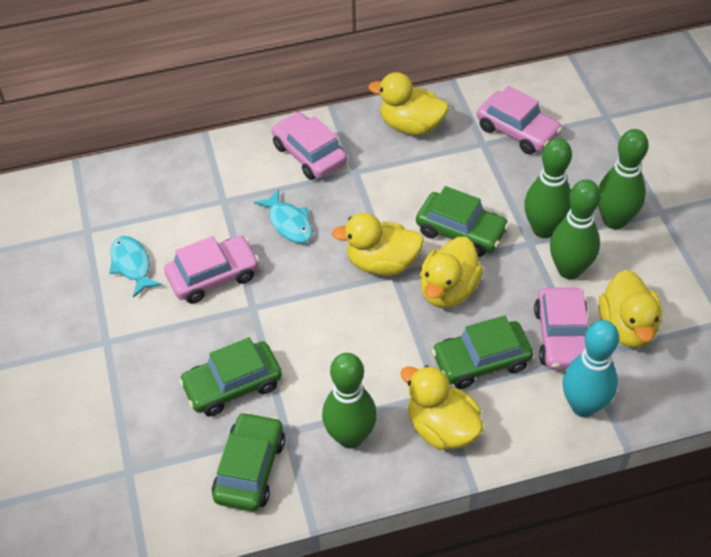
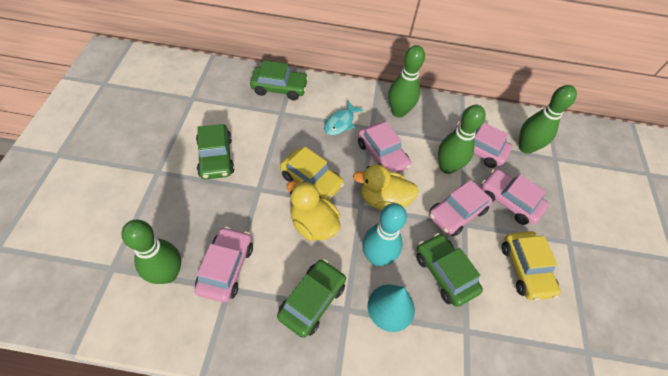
pink car: [164,236,259,303] [272,112,347,180] [477,86,562,154] [534,288,588,370] = 4 -> [194,227,253,302] [358,122,411,173] [429,180,492,237] [451,121,512,168] [481,169,549,225] = 5
turquoise cone: none = 0 -> [368,284,415,332] = 1
turquoise fish: [109,236,162,298] [254,189,313,243] = 2 -> [324,101,364,135] = 1
yellow car: none = 0 -> [280,147,344,200] [502,231,561,301] = 2
yellow duck: [332,213,424,276] [368,72,449,135] [401,365,483,450] [420,237,483,308] [599,270,662,348] = 5 -> [287,181,341,241] [353,164,419,210] = 2

